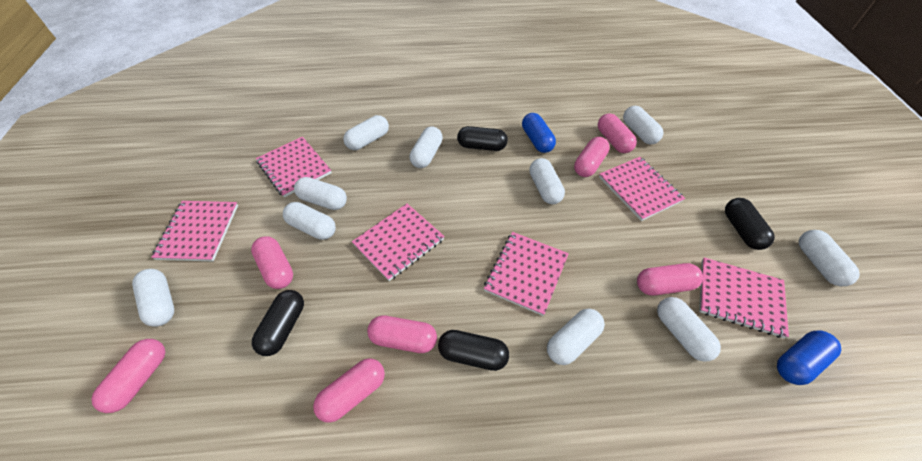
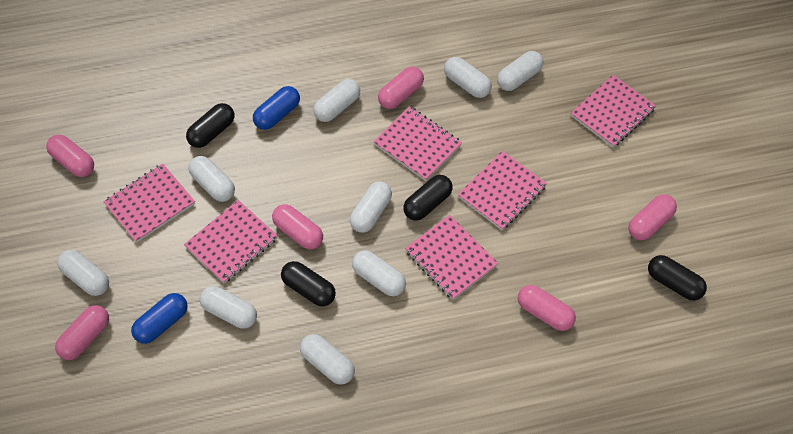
pink capsule: [91,339,165,413] [251,236,293,289] [313,358,385,423] [367,316,437,353] [574,137,610,177] [598,113,637,153] [637,263,703,295] = 7 -> [46,135,94,177] [55,305,109,360] [272,204,323,249] [378,67,424,109] [518,285,576,331] [628,194,677,240] = 6
white capsule: [132,269,174,327] [283,202,336,240] [294,177,347,210] [343,115,389,150] [410,126,443,168] [530,158,565,204] [547,309,605,365] [623,106,663,144] [657,297,721,362] [798,230,860,286] = 10 -> [57,250,109,296] [188,156,235,202] [200,286,257,328] [300,334,355,385] [313,79,360,122] [350,181,392,233] [352,250,406,296] [444,57,492,98] [497,51,543,91] = 9

